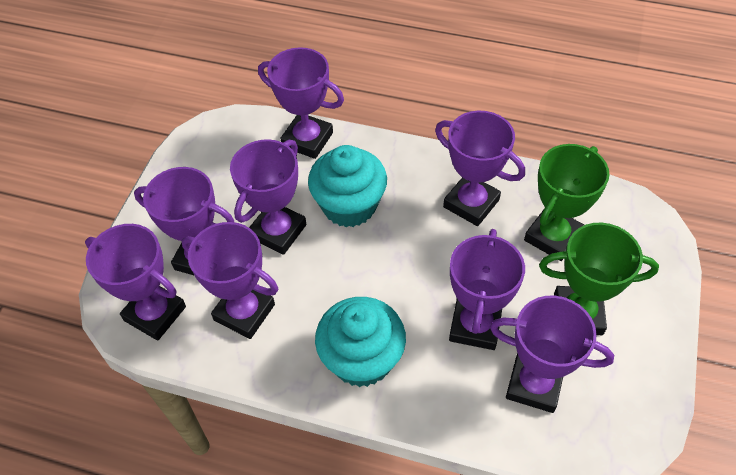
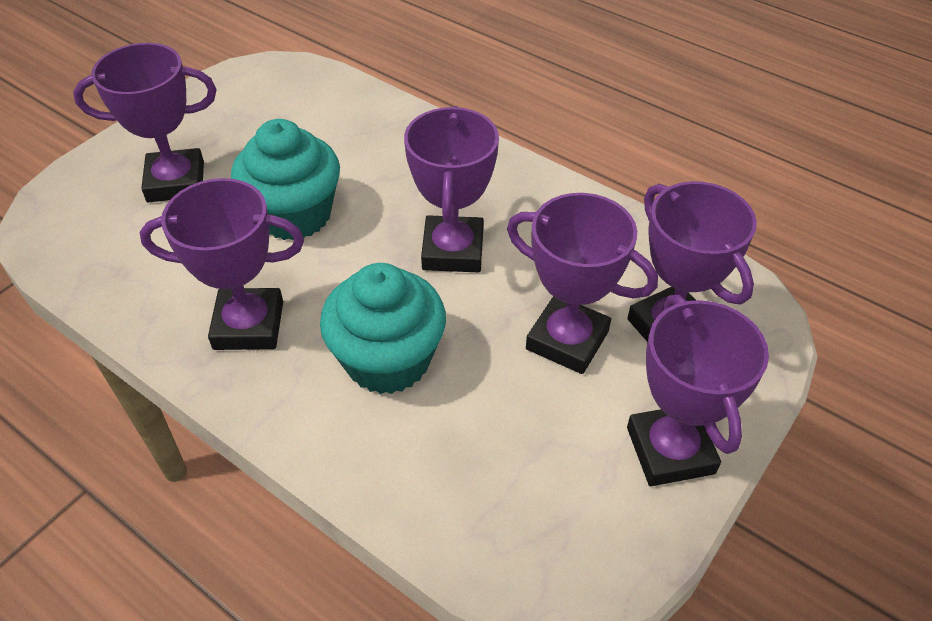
green trophy: [524,144,610,261] [539,223,659,335] = 2 -> none = 0
purple trophy: [85,224,186,341] [134,167,234,275] [182,222,278,339] [230,139,306,255] [258,47,344,159] [435,111,525,226] [449,229,525,350] [490,296,614,413] = 8 -> [73,43,216,202] [140,178,304,350] [404,106,499,273] [507,193,658,374] [627,181,757,342] [627,295,769,486] = 6

